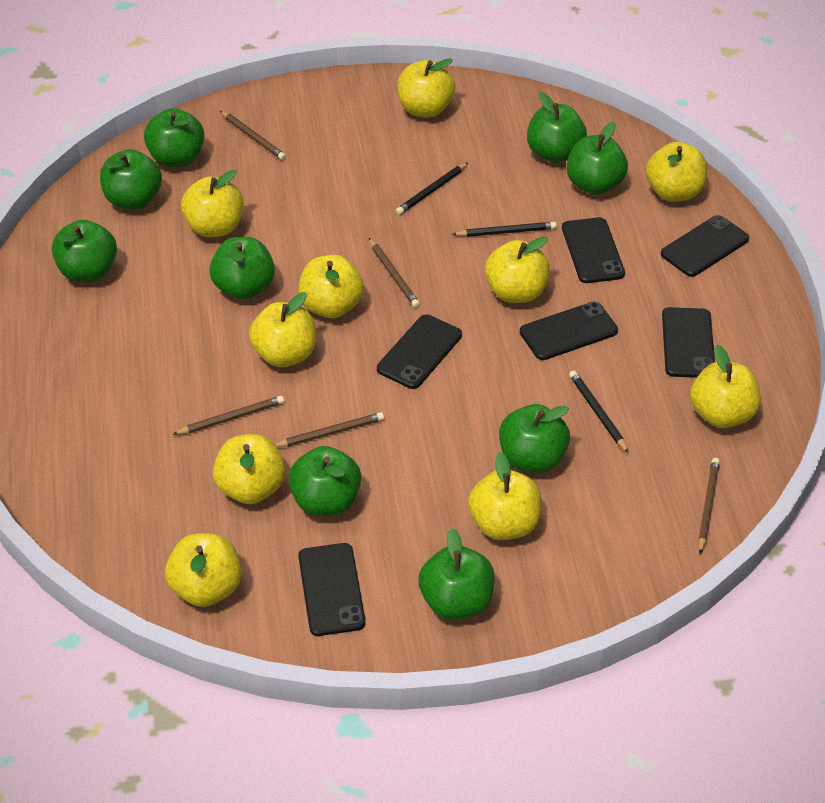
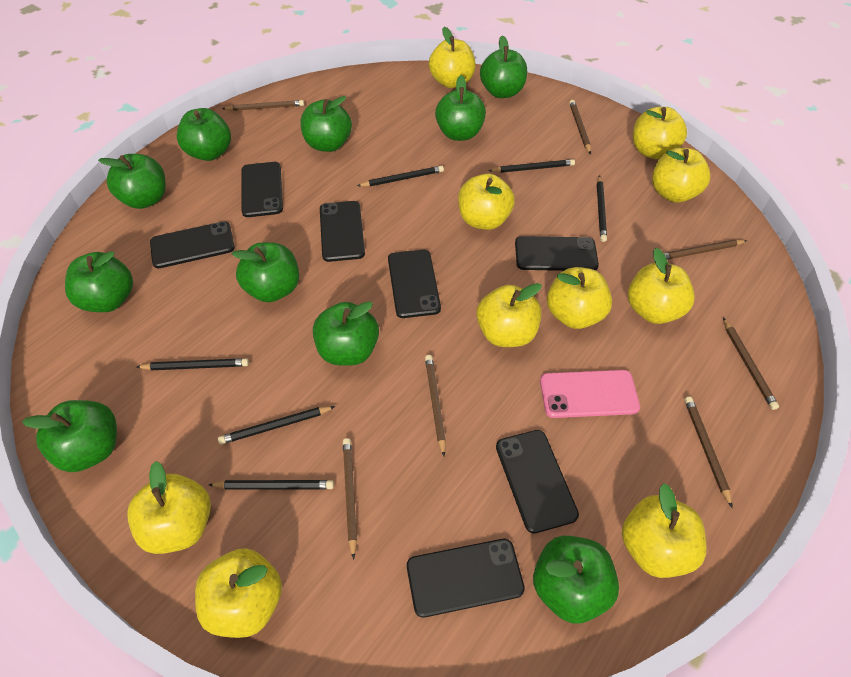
black pencil: [396,163,468,215] [452,222,557,237] [569,370,629,453] = 3 -> [137,358,249,370] [209,480,334,490] [218,406,335,445] [357,166,444,187] [489,159,575,173] [597,175,607,242] = 6
black phone: [298,543,366,636] [377,314,462,389] [520,302,618,360] [562,217,625,283] [661,215,749,277] [662,307,715,378] = 6 -> [150,221,235,268] [242,162,283,217] [320,201,365,262] [388,250,441,318] [407,539,525,618] [496,430,579,534] [515,236,599,271] = 7
brown pencil: [172,396,284,435] [220,111,286,160] [275,412,384,447] [369,238,420,308] [698,458,720,554] = 5 -> [222,100,304,111] [343,438,357,560] [425,355,446,456] [569,100,591,154] [664,240,747,260] [684,396,733,508] [723,318,779,410] = 7
green apple: [52,220,117,282] [100,149,162,209] [144,108,204,167] [209,237,275,300] [288,446,361,516] [418,528,495,620] [499,404,570,473] [527,92,587,163] [567,122,628,195] = 9 -> [22,400,117,472] [65,251,133,312] [98,154,166,209] [177,108,231,161] [232,242,299,302] [300,96,352,152] [313,301,379,366] [435,75,486,141] [480,36,527,98] [533,536,619,623] = 10
pink phone: none = 0 -> [540,370,640,418] = 1

